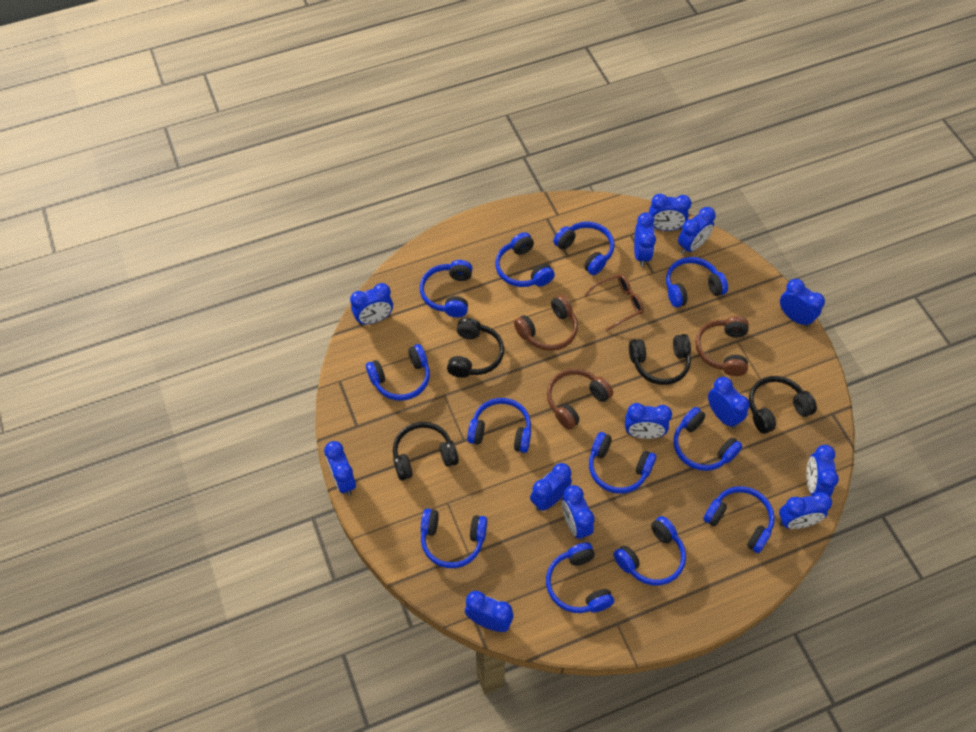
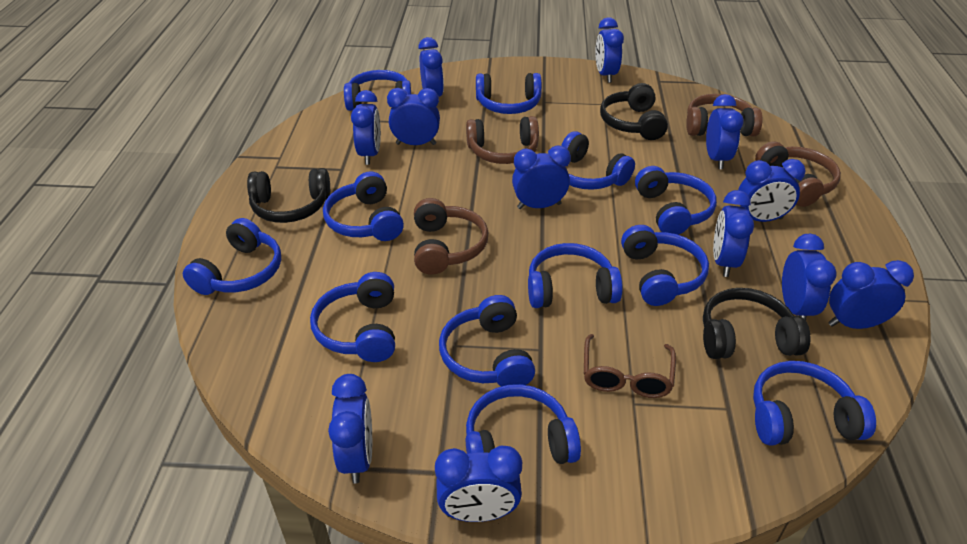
black headphones: [393,422,459,481] [447,318,504,378] [629,334,691,385] [749,376,817,434] = 4 -> [247,168,330,223] [600,83,668,140] [703,288,810,359] = 3
blue clock: [324,441,356,496] [350,283,393,325] [465,591,514,632] [530,463,572,511] [561,485,595,541] [625,403,672,439] [634,212,656,267] [649,194,691,231] [678,207,716,255] [708,377,750,429] [779,492,832,529] [780,279,825,327] [806,445,839,496] = 13 -> [328,374,372,484] [351,90,381,165] [387,88,440,145] [418,37,444,97] [435,446,522,522] [512,145,571,209] [595,17,624,83] [706,94,744,169] [713,190,754,277] [738,159,806,222] [782,234,837,320] [828,260,914,329] = 12
brown headphones: [514,295,578,351] [547,369,613,430] [696,316,749,376] = 3 -> [414,198,488,275] [466,116,539,164] [686,94,763,136] [755,141,841,207] = 4

